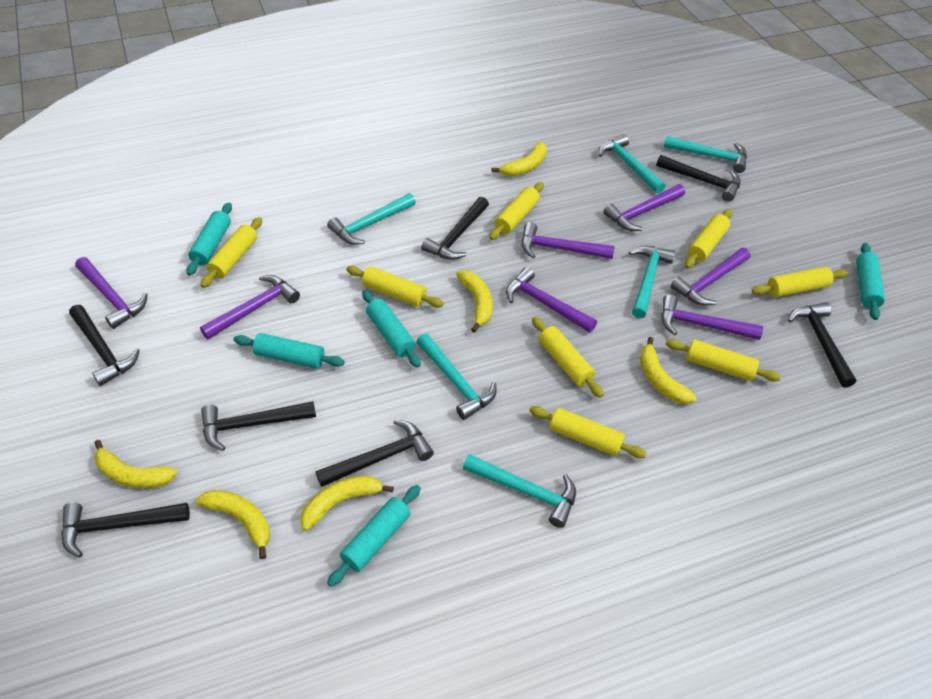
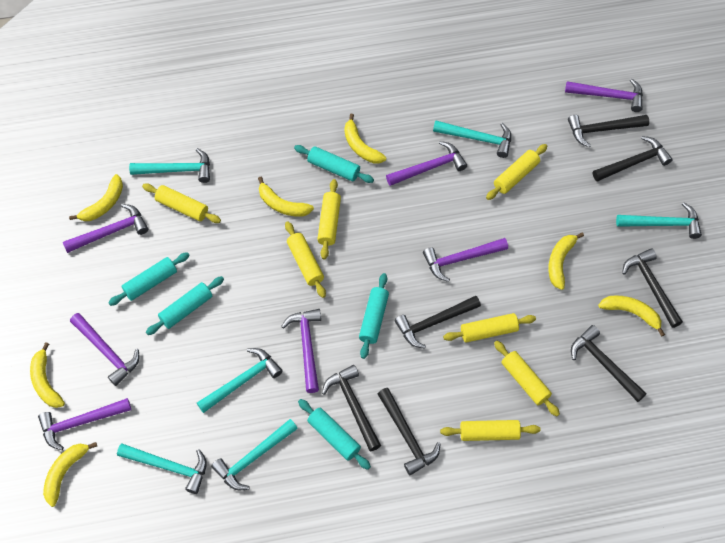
yellow banana: [94,440,178,488] [196,490,270,559] [300,476,394,531] [456,270,492,333] [492,142,547,176] [640,337,697,404] = 6 -> [30,342,65,408] [43,442,97,507] [69,174,123,221] [258,177,314,217] [344,114,386,163] [548,232,584,290] [598,295,665,337] = 7
yellow rolling pin: [201,217,262,288] [346,266,444,308] [489,182,544,240] [529,406,647,458] [532,317,604,398] [666,339,781,382] [685,209,732,269] [752,267,848,298] = 8 -> [142,183,221,223] [285,221,326,298] [317,179,341,259] [440,420,540,441] [443,313,536,343] [486,144,548,200] [494,341,560,417] = 7

